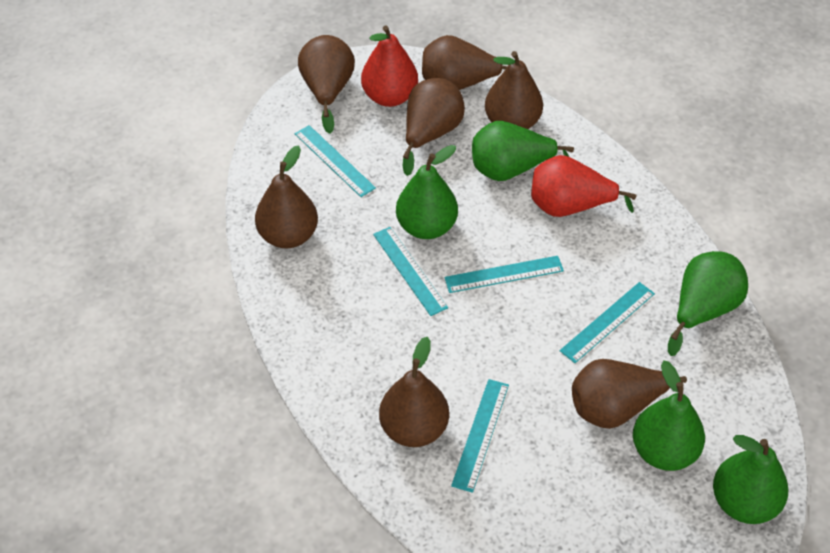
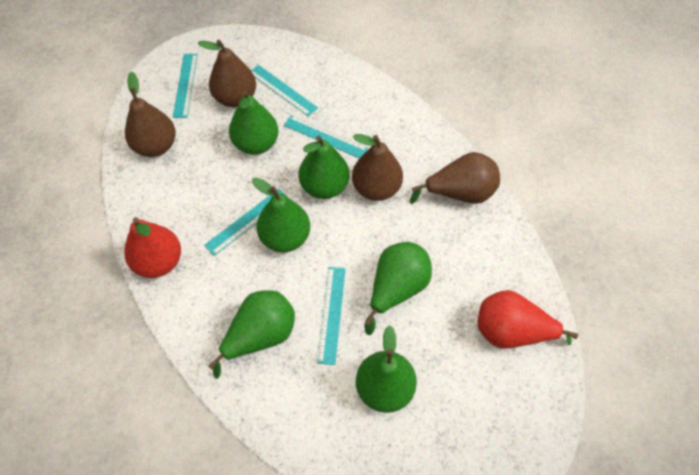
brown pear: [255,145,318,248] [298,35,355,134] [379,337,449,447] [402,78,465,176] [422,35,508,90] [485,51,543,129] [572,359,687,429] = 7 -> [125,72,176,157] [198,40,256,107] [352,134,403,201] [410,152,500,204] = 4
green pear: [396,145,458,239] [472,121,574,181] [633,360,705,471] [668,251,748,356] [713,435,788,524] = 5 -> [208,290,295,379] [229,91,278,155] [252,178,310,252] [298,136,350,199] [356,325,417,413] [364,242,432,335] = 6

